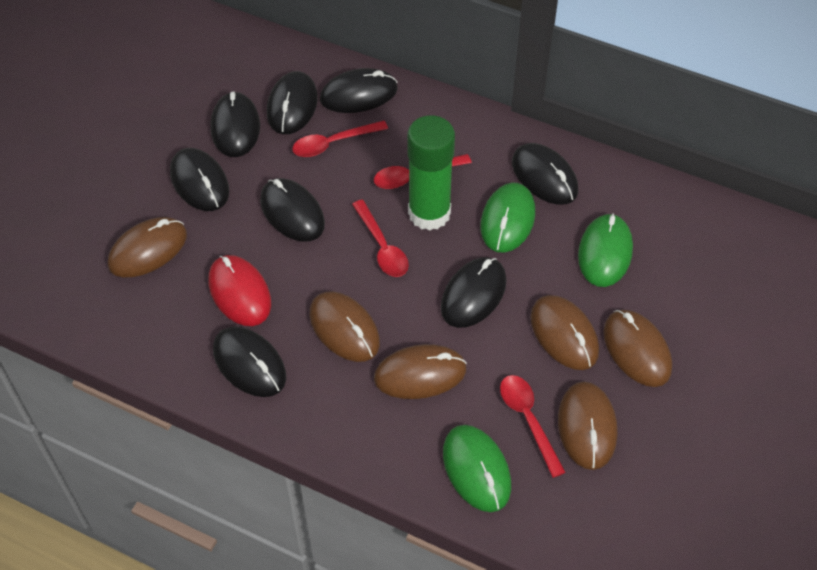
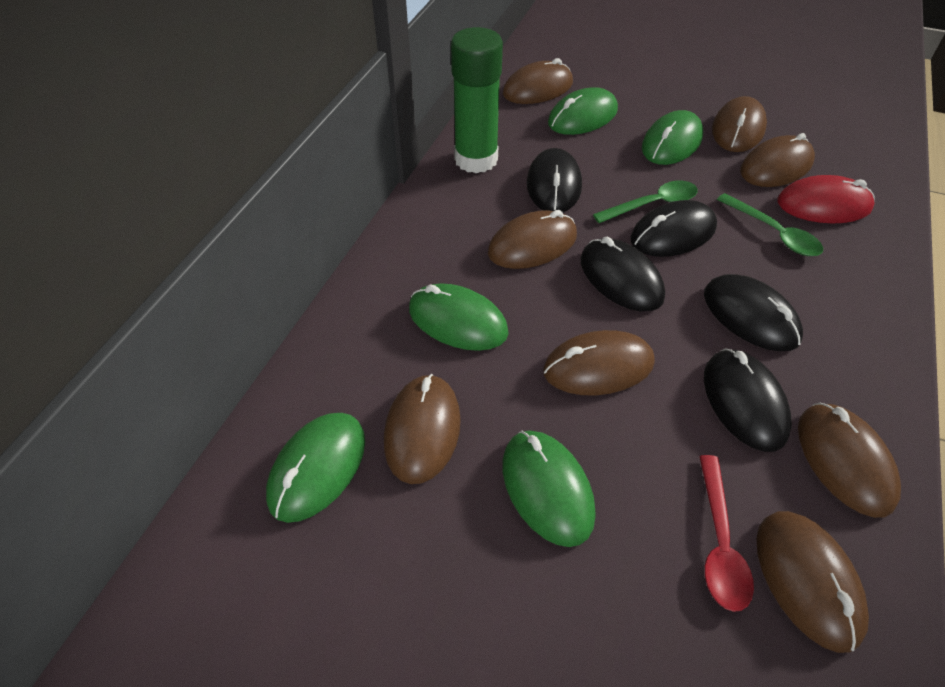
black mouse: [170,148,229,211] [210,92,260,157] [213,327,286,397] [260,178,325,242] [267,71,318,134] [320,68,398,113] [441,257,506,328] [512,143,578,205] = 8 -> [527,148,582,212] [581,236,665,311] [631,200,717,257] [704,274,803,351] [704,349,792,452] = 5
brown mouse: [108,217,187,277] [309,291,380,362] [374,344,467,399] [531,295,599,370] [558,381,617,470] [604,310,672,387] = 6 -> [384,374,461,484] [488,210,577,269] [503,58,573,104] [543,330,655,395] [712,96,767,152] [740,133,815,187] [756,511,869,653] [798,403,901,518] = 8
green mouse: [443,425,511,512] [480,183,535,253] [578,213,633,287] = 3 -> [266,413,365,523] [409,284,509,351] [502,431,596,547] [548,87,618,135] [642,110,703,165] = 5
green spoon: none = 0 -> [593,180,698,223] [717,193,823,256] = 2
red spoon: [292,121,388,157] [352,200,409,277] [374,154,472,189] [500,375,566,478] = 4 -> [699,455,754,612] = 1

